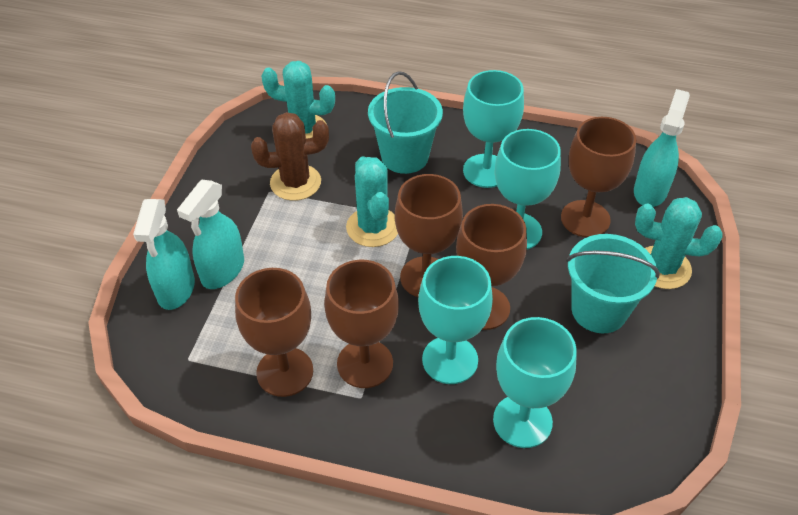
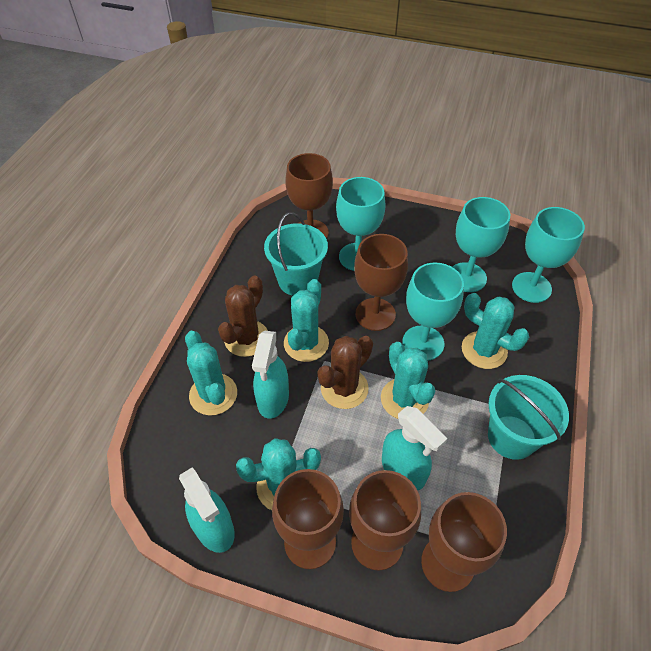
brown cactus: [251,112,329,201] = 1 -> [218,276,268,357] [318,336,373,409] = 2
turquoise cactus: [261,61,335,139] [346,156,398,247] [635,197,722,289] = 3 -> [185,331,237,415] [236,438,321,510] [284,279,329,362] [381,342,435,419] [462,293,529,369] = 5

